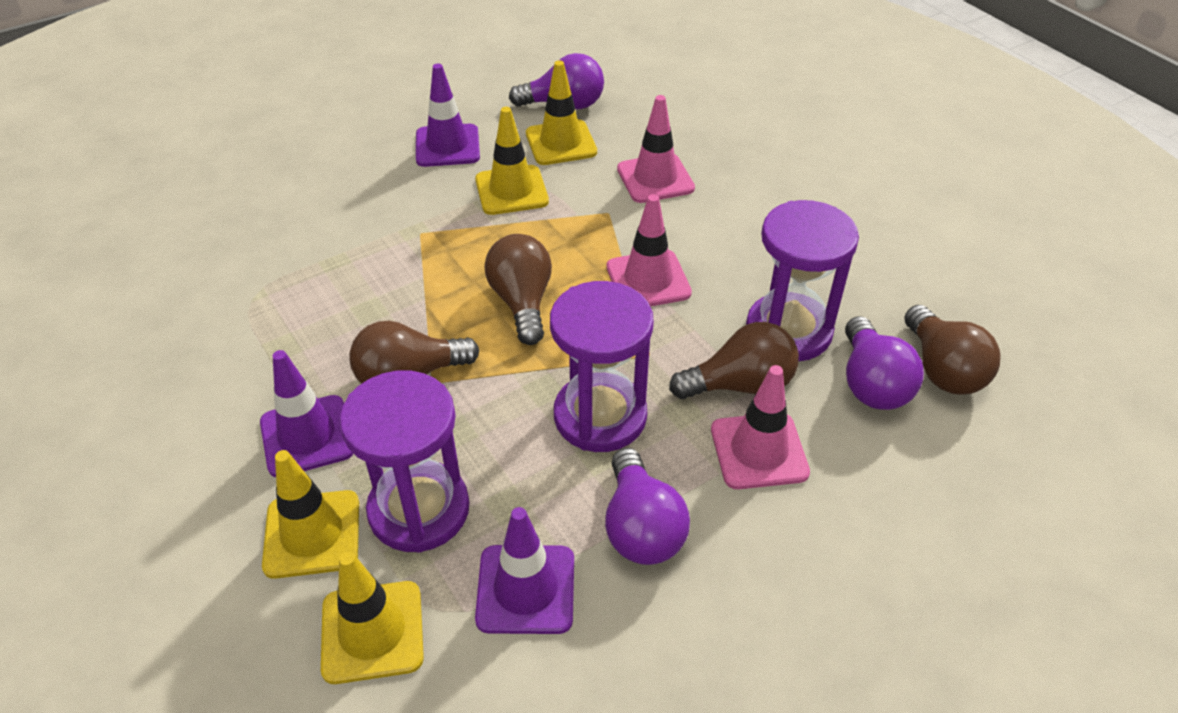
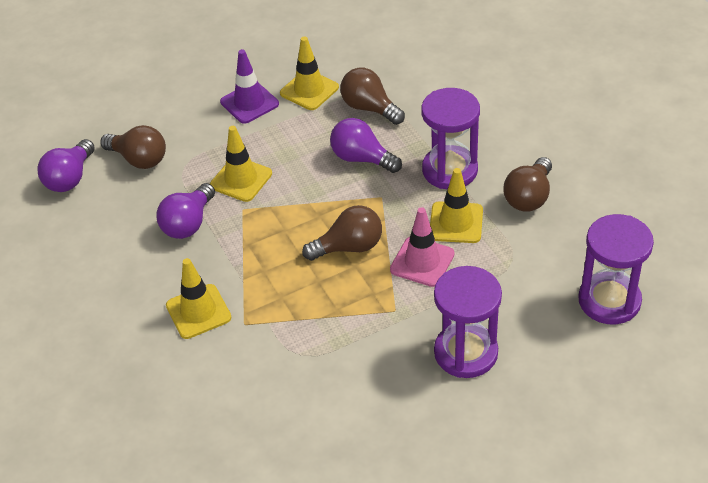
pink traffic cone: [607,194,692,306] [617,95,695,203] [711,365,810,489] = 3 -> [390,207,455,287] = 1
purple traffic cone: [260,350,353,477] [416,63,480,167] [475,507,574,634] = 3 -> [220,49,279,124] = 1

